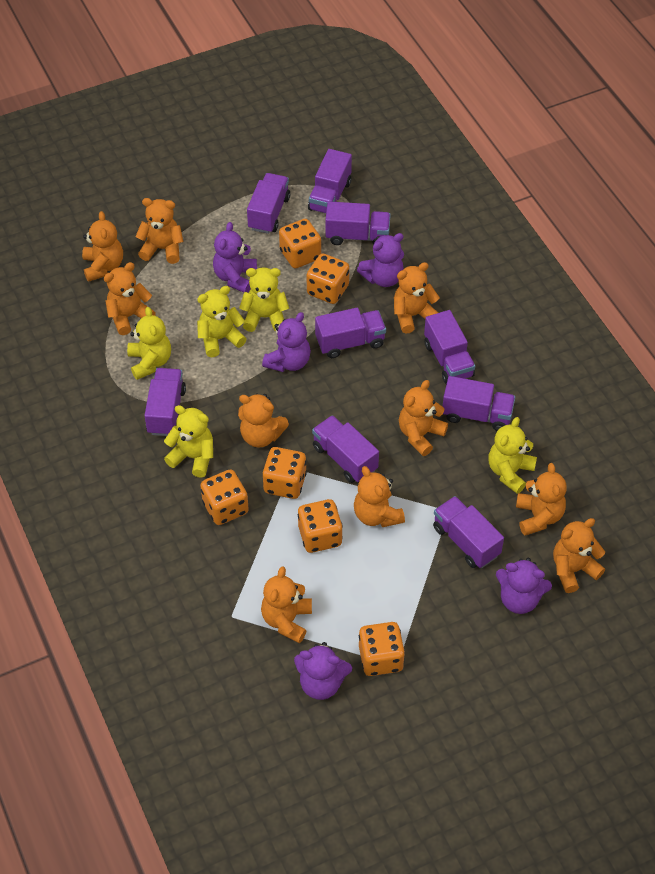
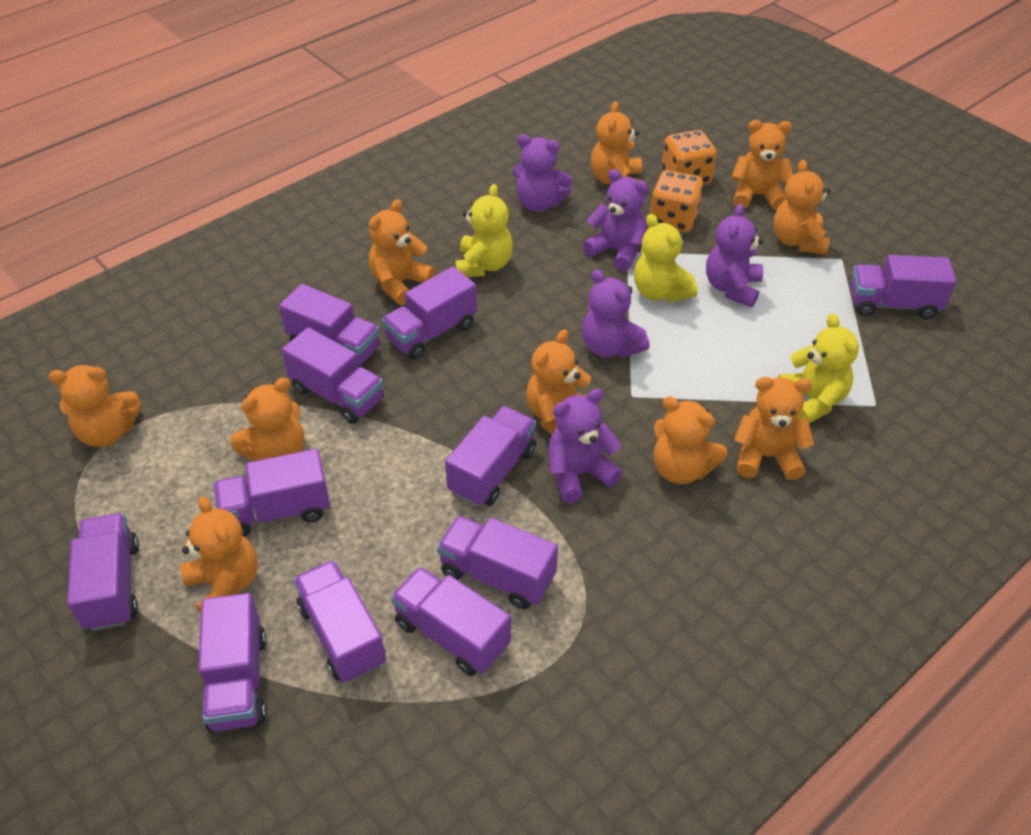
orange dice: [200,469,249,525] [263,447,307,499] [279,219,321,268] [298,499,343,553] [307,253,350,304] [359,622,405,676] = 6 -> [650,170,703,232] [662,130,717,185] = 2
purple truck: [144,368,186,436] [247,173,290,234] [308,149,352,214] [312,415,379,483] [315,308,386,358] [325,201,391,245] [424,310,475,384] [433,496,504,568] [443,376,515,431] = 9 -> [67,513,139,631] [198,593,266,731] [213,449,330,537] [279,284,380,366] [282,327,384,424] [293,560,386,683] [382,266,477,359] [391,567,511,676] [437,516,558,609] [445,406,536,507] [850,255,956,319] = 11
yellow teddy bear: [127,307,171,380] [164,405,213,478] [197,286,247,357] [239,267,289,332] [488,417,537,494] = 5 -> [455,184,513,277] [634,214,697,302] [778,313,859,423] = 3

